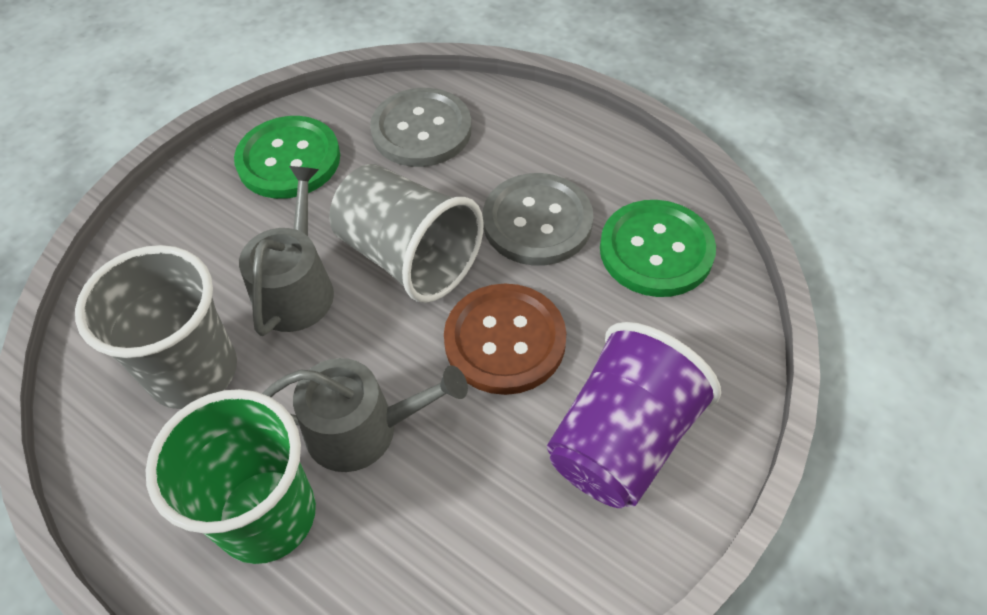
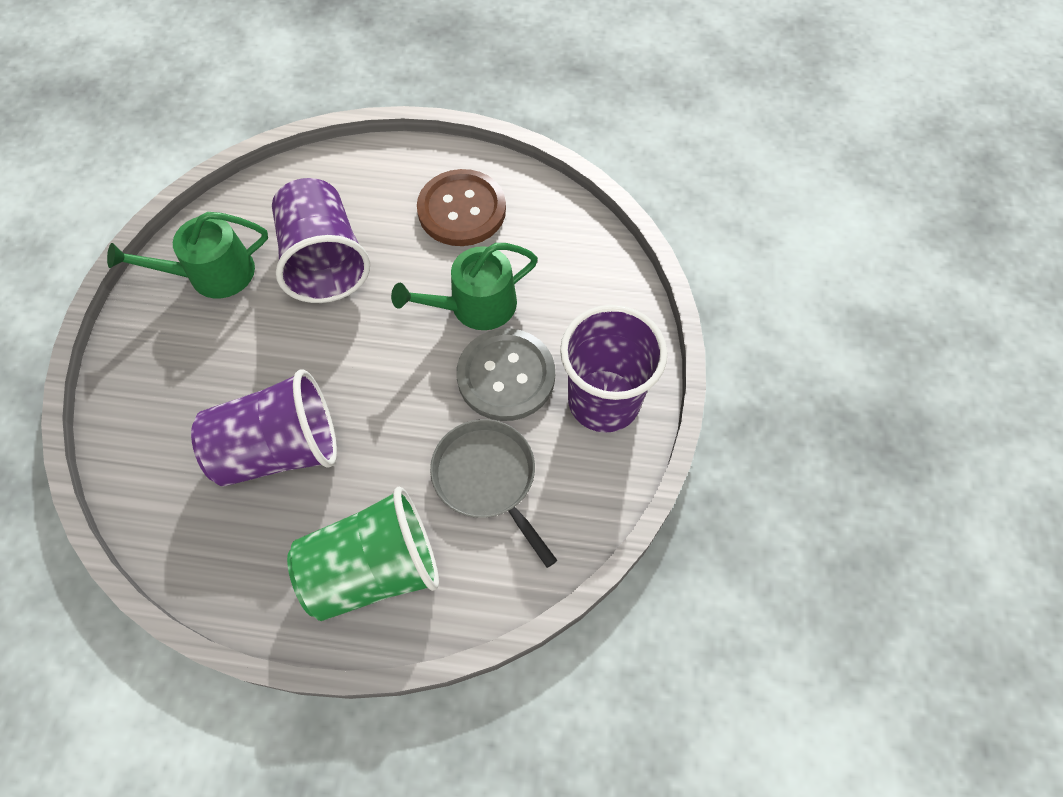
green button: [234,116,340,199] [600,200,716,297] = 2 -> none = 0
green watering can: none = 0 -> [107,212,268,298] [391,243,538,330] = 2
grey button: [370,88,472,167] [483,173,593,266] = 2 -> [457,328,555,421] = 1
grey cup: [75,245,237,409] [329,164,484,303] = 2 -> none = 0
grey pan: none = 0 -> [430,419,557,568] = 1
grey watering can: [239,166,334,336] [262,358,468,472] = 2 -> none = 0
purple cup: [547,322,721,508] = 1 -> [191,370,337,487] [272,178,370,303] [560,305,667,433] = 3

